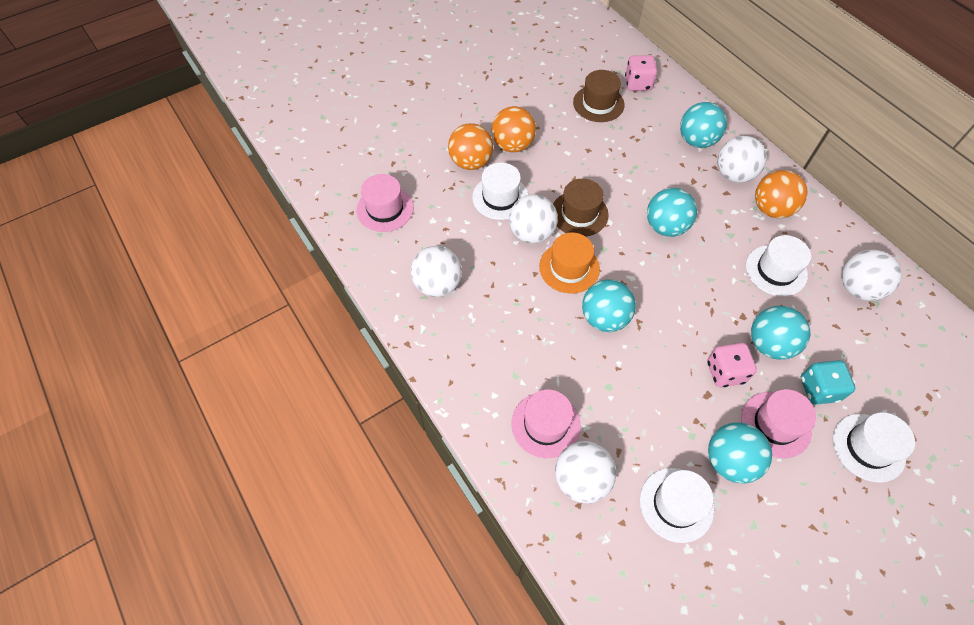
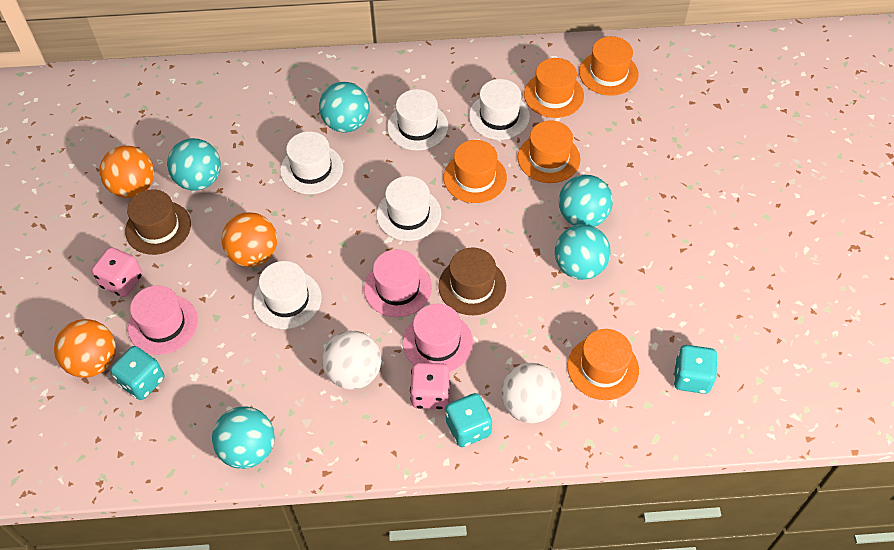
orange hat: [539,233,600,294] = 1 -> [444,140,507,203] [518,120,580,183] [524,58,584,118] [567,329,639,400] [579,36,639,96] = 5
turquoise dice: [801,360,855,405] = 1 -> [110,346,164,400] [445,393,492,447] [673,345,718,394] = 3
white ball: [411,246,462,297] [509,194,558,244] [555,441,616,503] [717,136,767,183] [842,250,902,301] = 5 -> [322,331,381,390] [501,363,562,423] = 2
white hat: [472,163,528,220] [640,468,714,543] [746,235,811,296] [833,412,915,483] = 4 -> [253,261,322,329] [280,131,343,194] [376,176,441,241] [387,89,448,151] [469,79,530,140] = 5

